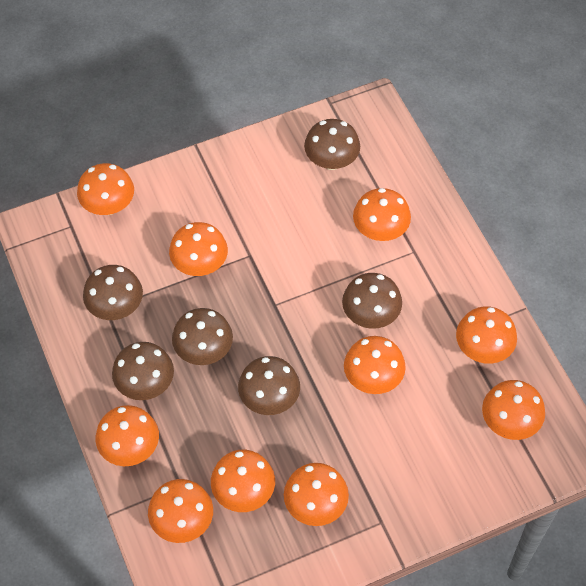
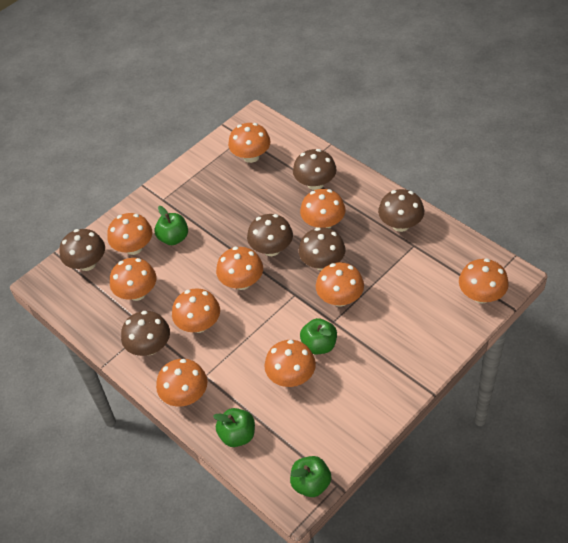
green apple: none = 0 -> [154,206,188,245] [213,408,255,447] [290,456,331,497] [300,318,337,354] = 4

